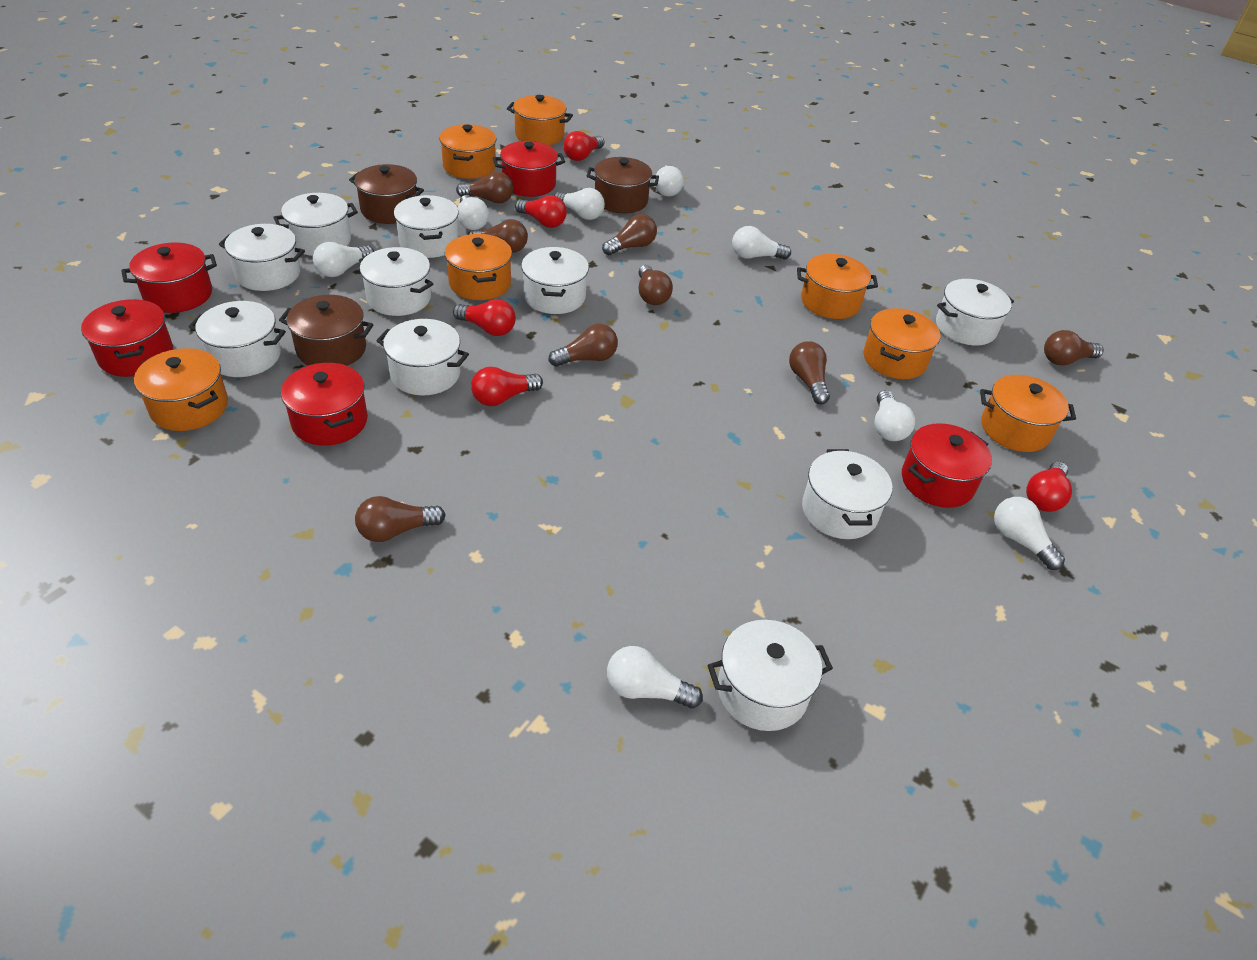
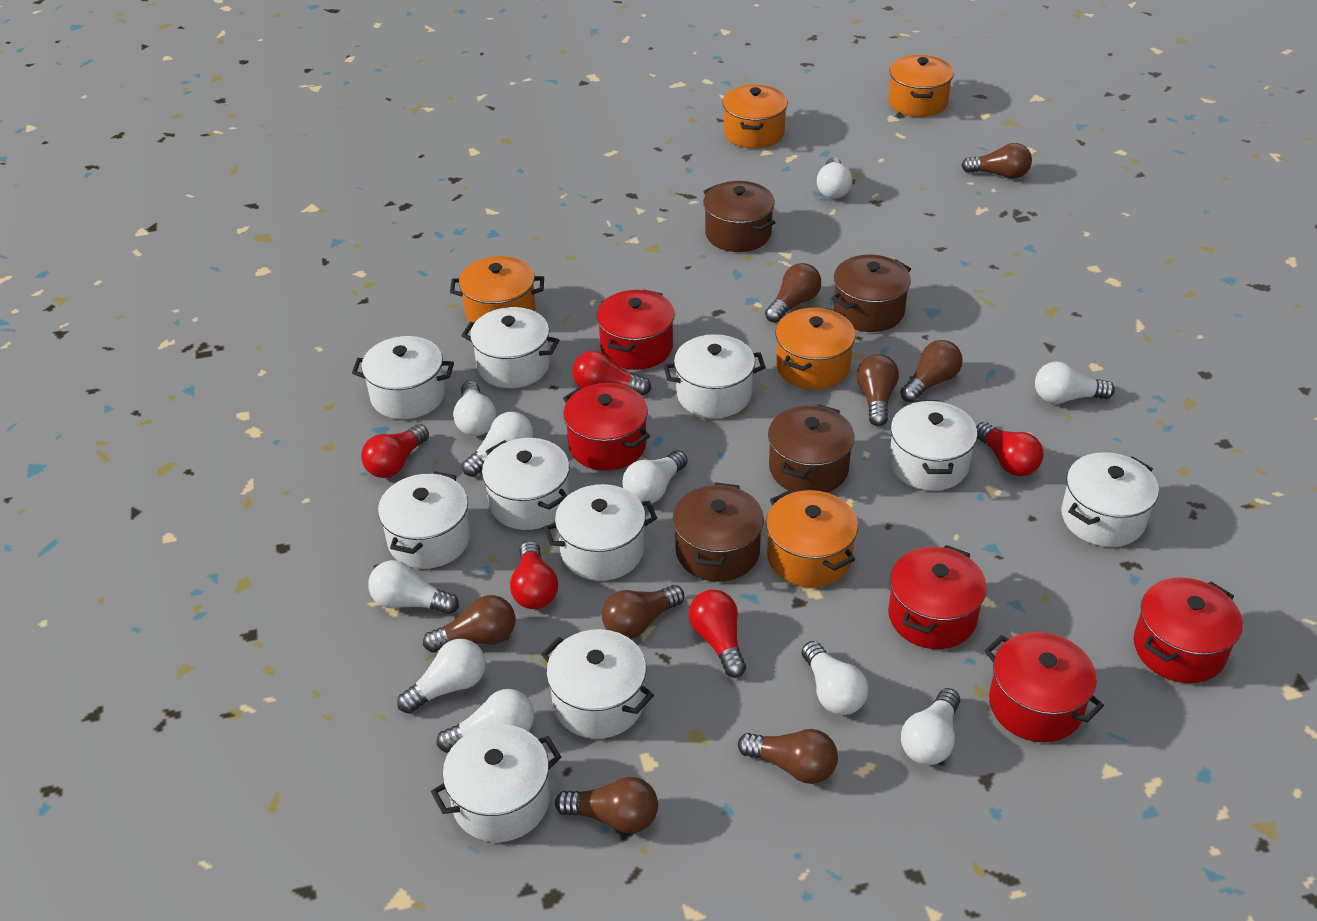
brown pot: [279,295,374,366] [349,164,424,224] [587,157,659,214] = 3 -> [673,482,764,582] [703,181,776,252] [768,404,854,493] [831,255,911,332] = 4
orange pot: [134,348,228,431] [439,124,497,179] [445,234,512,300] [507,95,573,145] [797,254,878,319] [863,308,940,379] [980,375,1076,452] = 7 -> [450,256,544,322] [722,85,788,149] [766,490,858,588] [775,308,856,389] [888,55,954,117] = 5
white light bulb: [313,242,374,277] [457,195,489,230] [554,188,605,220] [607,646,703,709] [654,165,684,196] [732,226,791,260] [874,390,915,441] [994,497,1065,570] = 8 -> [368,560,459,615] [397,639,486,714] [437,689,534,753] [453,381,496,436] [462,411,533,477] [622,450,688,504] [802,641,868,715] [817,157,852,199] [901,688,960,765] [1035,361,1115,404] = 10

